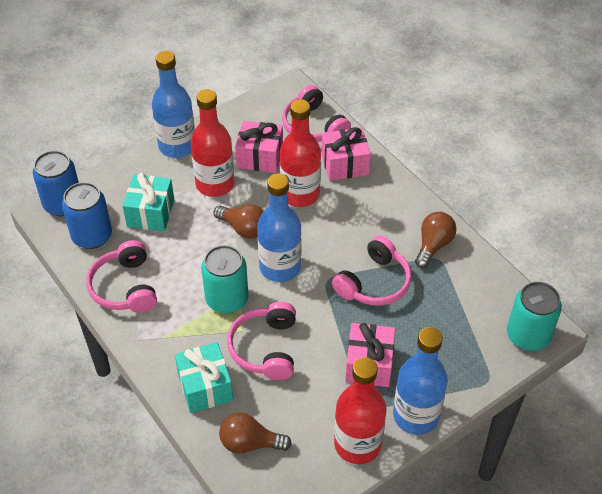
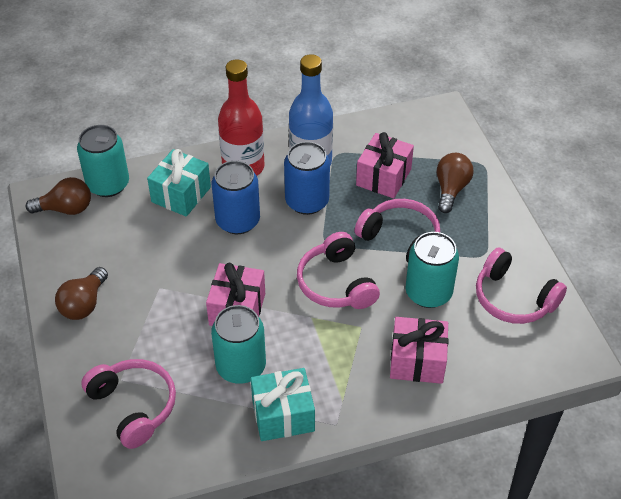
blue bottle: [152,51,195,158] [257,174,302,282] [393,327,448,435] = 3 -> [289,54,333,165] = 1
red bottle: [191,89,235,197] [280,99,321,207] [334,357,387,464] = 3 -> [218,59,265,176] = 1
turquoise can: [201,245,249,313] [507,282,562,351] = 2 -> [77,125,129,197] [211,305,266,384] [406,232,459,308] = 3

